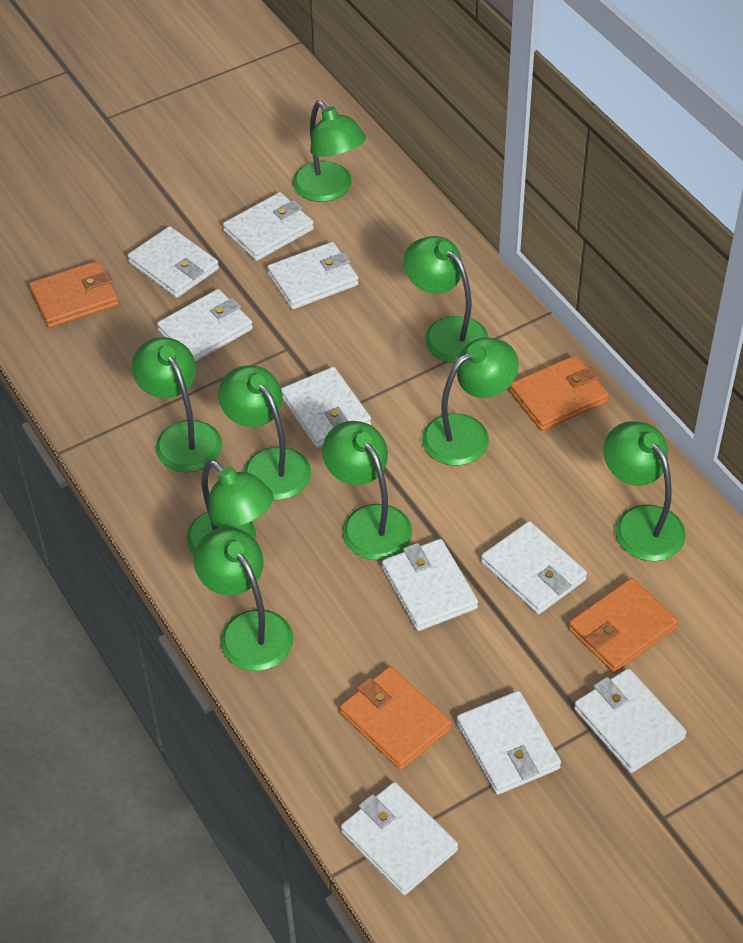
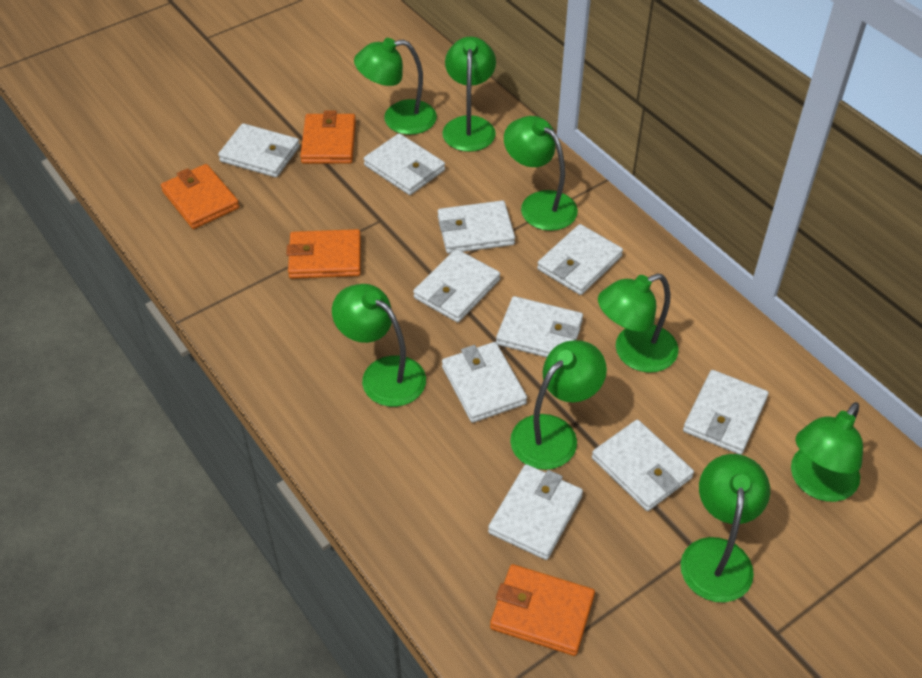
green lamp: [132,337,222,473] [186,460,274,555] [194,527,293,671] [218,365,311,500] [293,101,366,202] [322,421,412,560] [404,236,489,363] [422,337,519,466] [604,421,686,561] = 9 -> [332,284,426,407] [354,38,437,135] [442,37,496,152] [504,116,578,231] [510,340,607,470] [598,274,679,373] [681,454,770,602] [791,402,863,502] = 8

